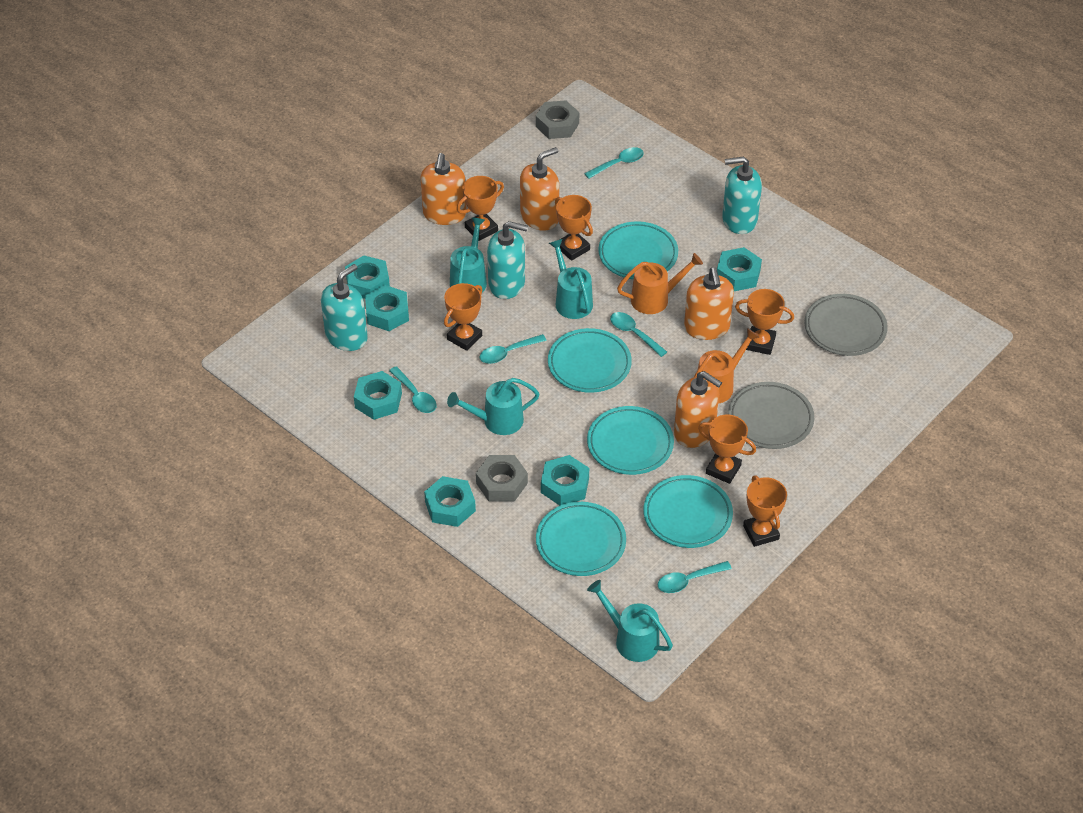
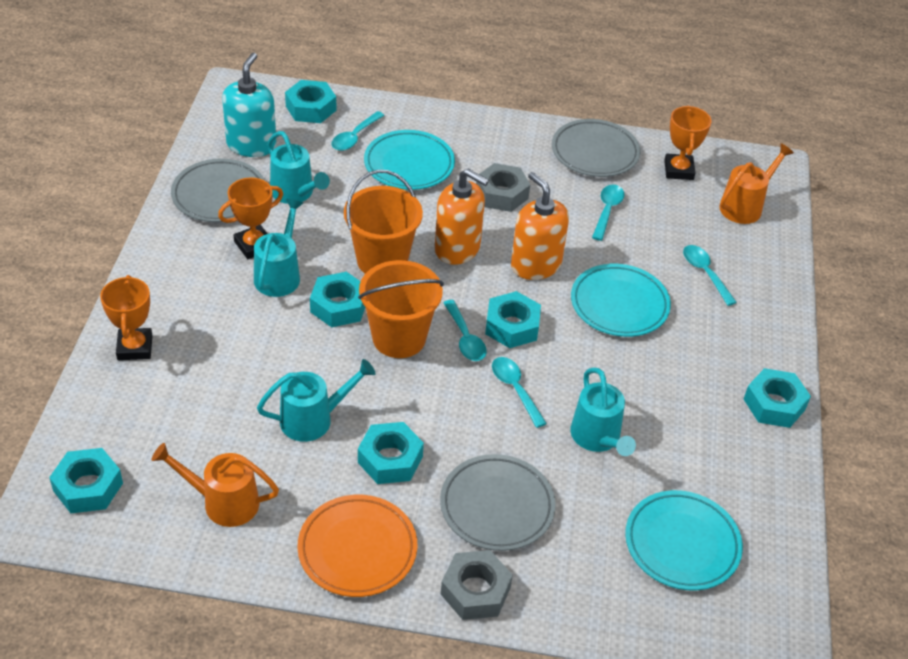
grey plate: [728,382,814,449] [804,294,888,356] = 2 -> [171,158,265,222] [440,454,556,551] [552,119,640,177] = 3
orange bucket: none = 0 -> [344,170,423,273] [358,260,444,358] = 2
orange plate: none = 0 -> [297,495,417,597] = 1
orange soap dispenser: [421,153,467,225] [520,147,559,230] [674,371,722,448] [684,267,734,340] = 4 -> [435,169,489,265] [511,172,569,280] = 2
orange trophy: [444,283,482,351] [457,176,504,241] [555,195,593,261] [698,414,756,484] [735,289,794,355] [743,475,787,547] = 6 -> [100,275,153,360] [218,177,283,259] [664,105,711,180] = 3
turquoise plate: [536,502,626,576] [548,328,632,393] [587,406,674,475] [598,221,678,279] [643,475,733,548] = 5 -> [364,130,455,190] [571,264,671,337] [625,490,743,590] = 3
turquoise soap dispenser: [321,264,368,351] [487,221,528,299] [722,156,762,234] = 3 -> [222,53,277,157] = 1

